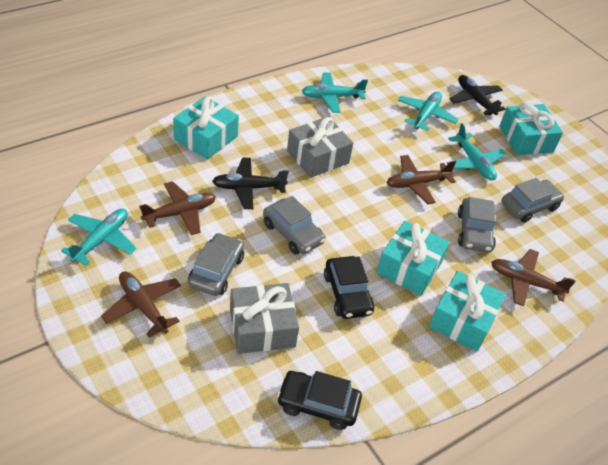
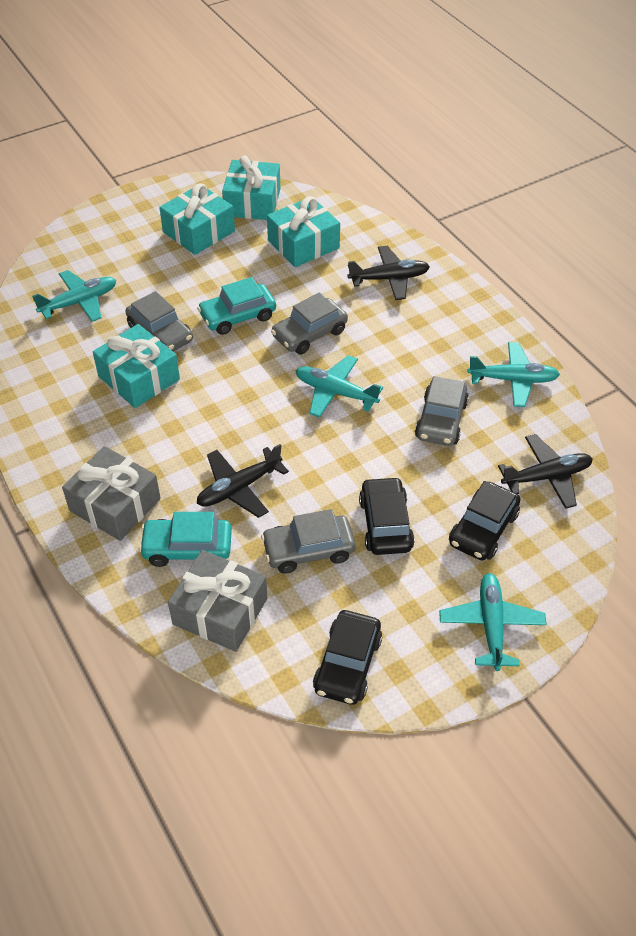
black car: [277,371,362,430] [324,256,374,319] = 2 -> [313,610,382,705] [359,477,415,555] [449,481,520,560] = 3
black plane: [212,158,289,209] [450,75,505,115] = 2 -> [197,444,289,518] [347,246,430,300] [498,434,593,509] = 3
brown plane: [101,271,181,338] [139,181,216,235] [387,155,456,204] [491,249,576,307] = 4 -> none = 0
turquoise car: none = 0 -> [139,512,232,567] [197,277,276,335] = 2

